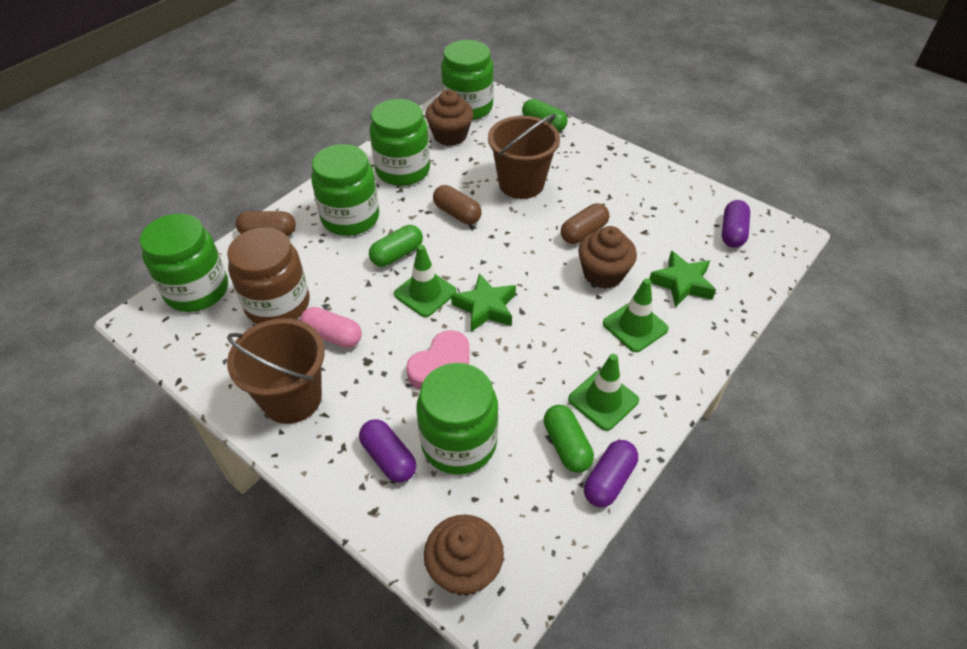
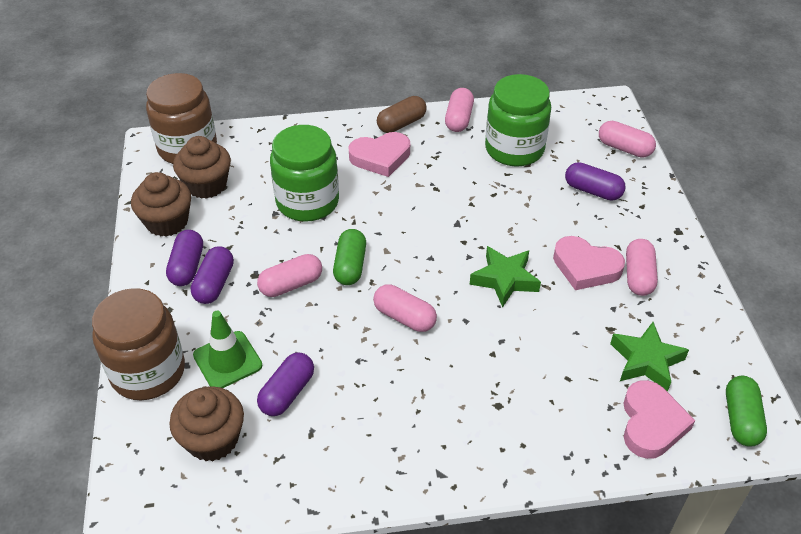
brown bucket: [227,318,325,424] [488,114,560,199] = 2 -> none = 0
brown capsule: [236,211,296,236] [433,185,482,224] [561,203,609,244] = 3 -> [377,96,427,133] = 1
brown jar: [227,227,310,324] = 1 -> [92,288,185,400] [146,73,217,164] = 2
green capsule: [369,225,423,267] [522,99,568,132] [544,405,594,473] = 3 -> [333,229,366,285] [726,376,767,447] = 2
green jar: [140,214,228,312] [311,144,379,236] [369,99,430,186] [416,363,498,475] [441,40,494,120] = 5 -> [270,125,339,222] [485,74,551,166] = 2
green traffic cone: [394,245,457,317] [568,354,639,431] [603,278,669,352] = 3 -> [193,311,262,388] = 1
pink capsule: [300,307,362,348] = 1 -> [257,254,322,297] [373,284,437,332] [445,88,474,132] [599,121,656,158] [626,239,658,296] = 5
pink heart: [406,330,469,390] = 1 -> [349,132,410,177] [553,236,625,290] [623,380,695,459] = 3
purple capsule: [359,419,416,483] [584,440,638,507] [722,200,750,248] = 3 -> [166,230,203,286] [191,246,234,304] [257,353,314,416] [565,162,626,201] = 4

